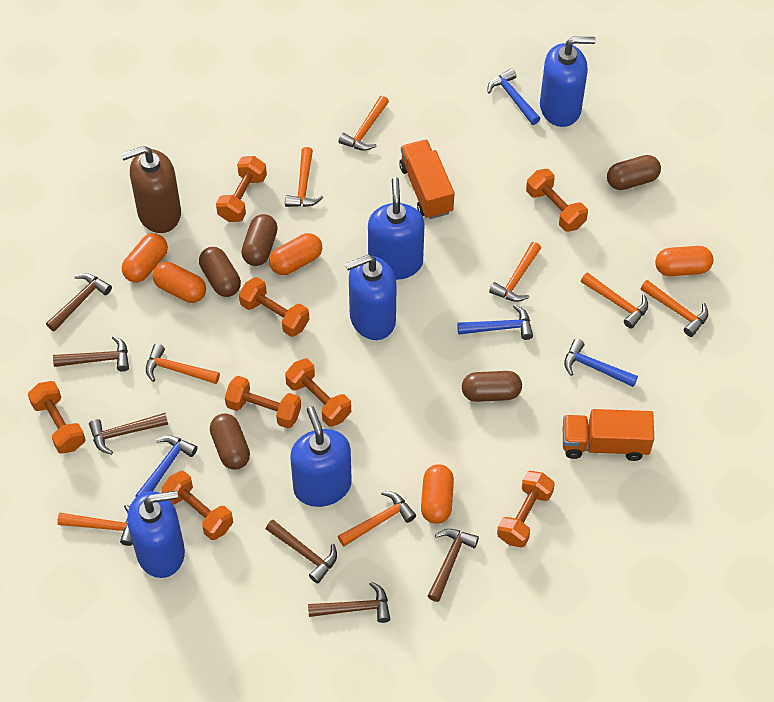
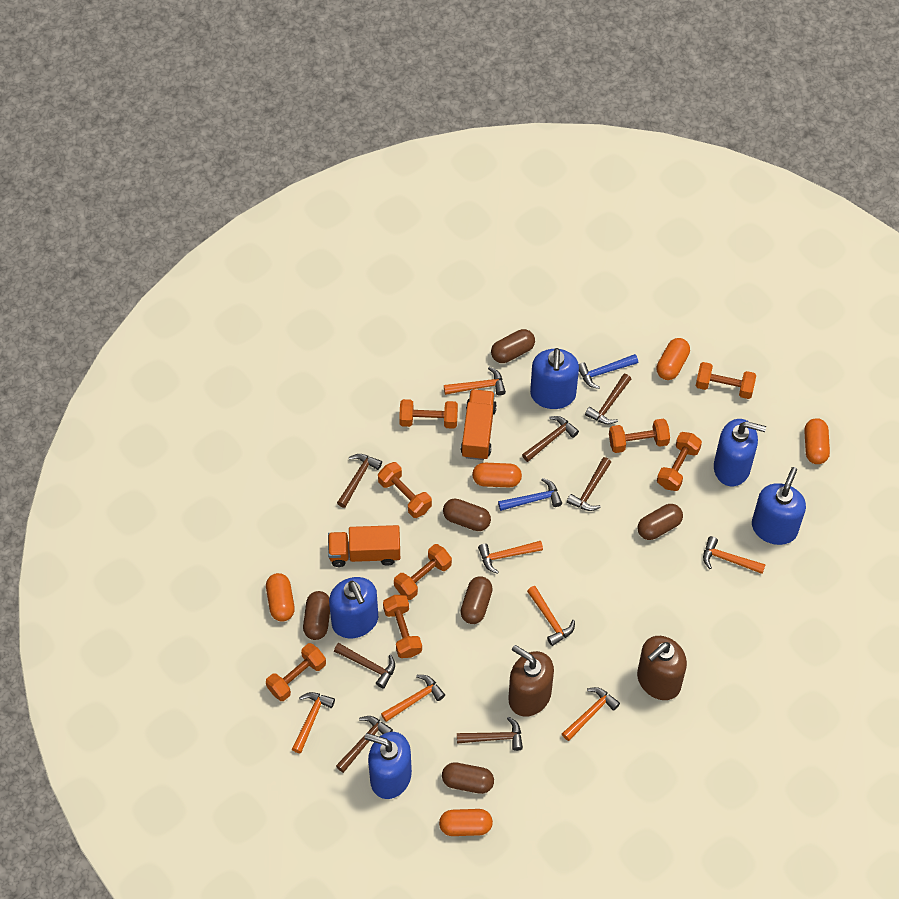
blue hammer: [135,436,198,497] [457,304,533,340] [487,68,540,125] [564,339,638,387] = 4 -> [498,478,562,511] [579,354,638,389] = 2
brown capsule: [199,247,241,297] [210,413,250,470] [241,214,278,266] [462,371,522,402] [607,155,661,190] = 5 -> [303,591,330,640] [442,762,494,794] [443,499,491,531] [460,576,493,624] [491,329,535,363] [637,504,683,540] = 6
brown hammer: [46,273,112,332] [53,336,129,372] [89,413,168,455] [266,520,337,584] [308,582,390,623] [428,529,479,602] = 6 -> [334,643,395,689] [336,716,393,773] [337,454,382,508] [457,717,523,751] [522,416,579,462] [567,457,611,511] [585,374,631,424] = 7
brown soap dispenser: [121,146,181,233] = 1 -> [509,645,554,717] [637,636,687,700] = 2
orange hammer: [57,505,133,546] [146,344,220,384] [285,147,323,207] [338,491,416,546] [339,96,389,151] [489,242,541,302] [581,272,648,329] [640,280,708,337] = 8 -> [292,692,335,754] [381,675,445,722] [444,367,506,396] [478,541,543,574] [527,586,575,646] [562,687,620,741] [703,536,766,574] = 7

